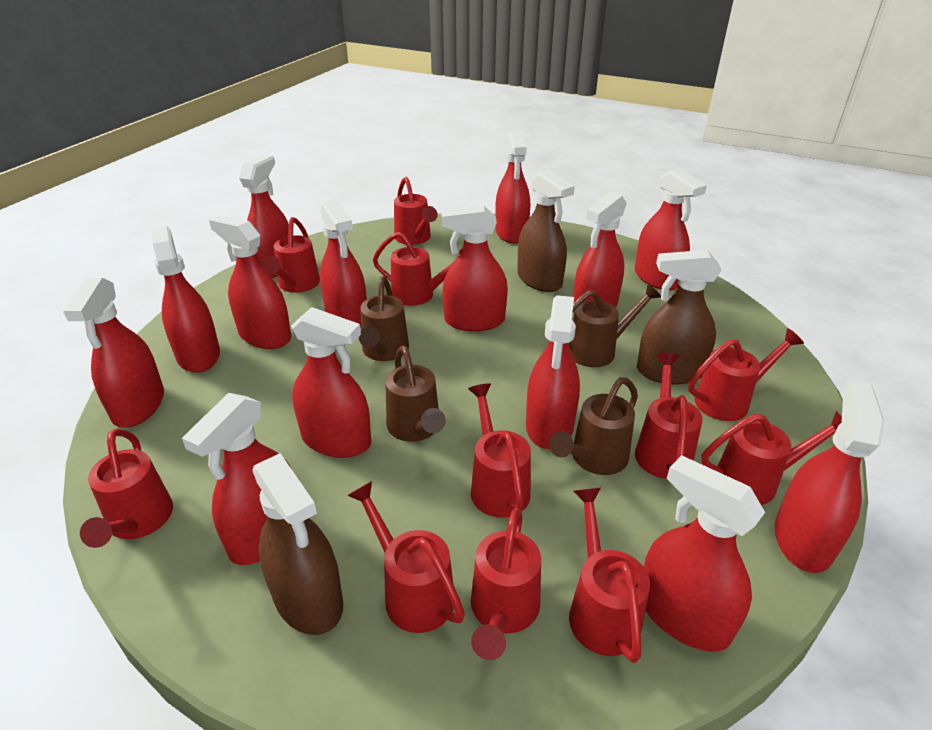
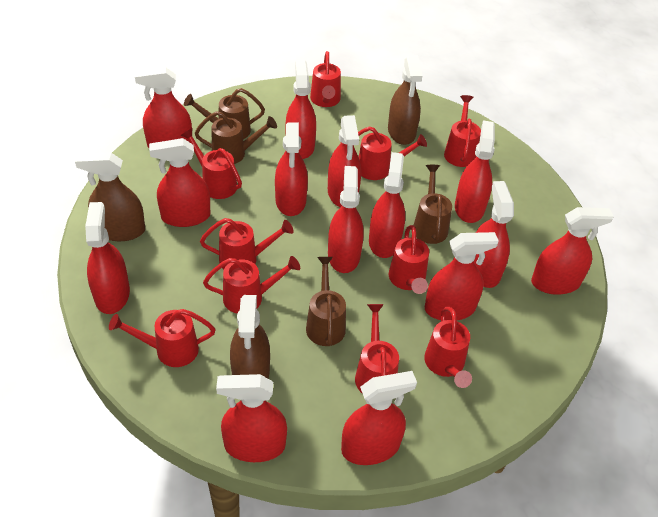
red watering can: [80,429,173,548] [262,217,320,293] [347,481,465,633] [373,232,462,306] [394,177,438,245] [468,383,531,518] [471,508,541,660] [569,488,650,663] [635,353,703,479] [688,328,804,421] [701,411,842,505] = 11 -> [109,309,215,367] [180,128,242,199] [200,218,293,269] [203,256,300,313] [310,51,341,107] [355,304,399,394] [358,126,427,180] [389,225,429,294] [424,307,472,388] [444,95,481,167] = 10

